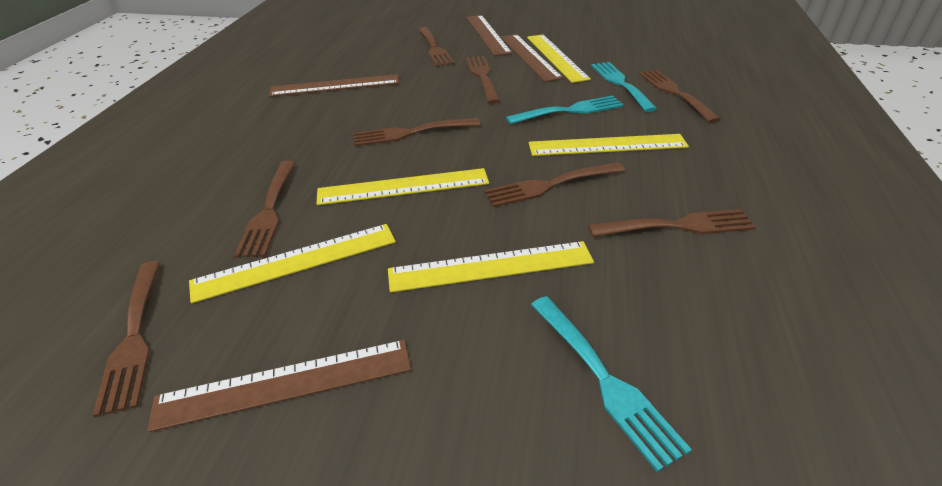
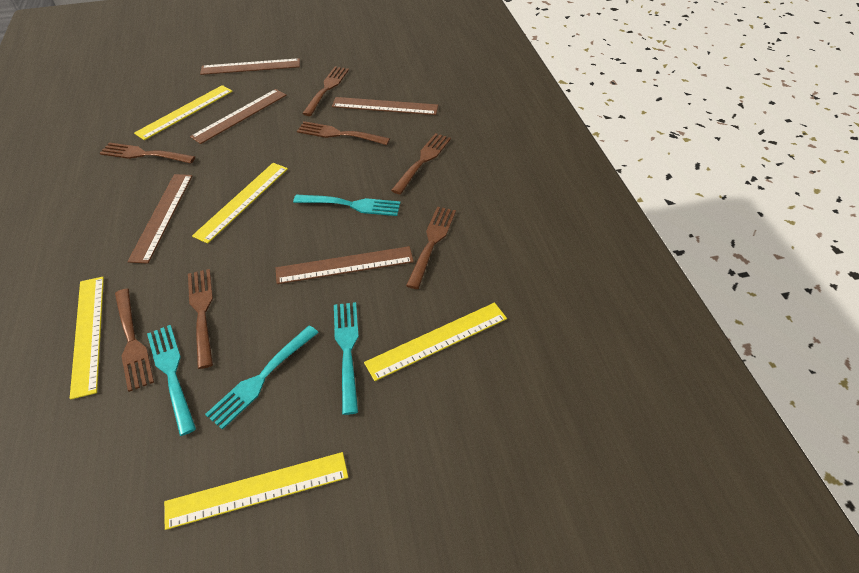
brown fork: [92,261,160,417] [234,161,295,258] [353,118,480,146] [418,27,454,67] [466,56,500,104] [484,162,625,207] [588,209,756,237] [639,70,721,123] = 8 -> [100,142,195,164] [115,288,154,392] [188,269,213,369] [297,121,390,145] [302,67,349,116] [391,133,451,194] [406,207,456,289] = 7
brown ruler: [147,340,411,432] [269,74,400,97] [466,15,512,56] [501,34,563,82] = 4 -> [127,174,192,264] [190,89,286,144] [200,58,300,75] [276,246,414,284] [332,97,438,115] = 5
turquoise fork: [506,95,624,124] [531,296,692,472] [591,62,657,112] = 3 -> [147,325,196,436] [205,325,319,430] [293,195,400,216] [334,302,359,415] = 4

